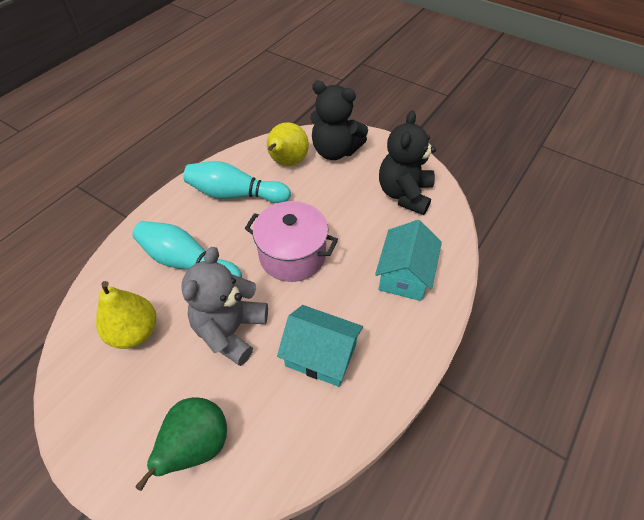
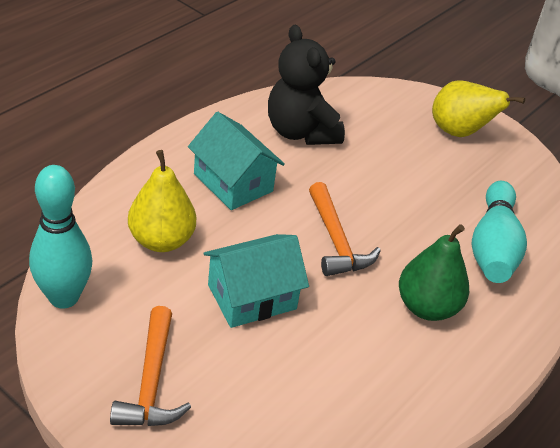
black teddy bear: [310,81,368,160] [379,110,436,215] = 2 -> [268,25,345,145] = 1
grey teddy bear: [182,247,268,366] = 1 -> none = 0
orange hammer: none = 0 -> [110,306,191,426] [309,182,381,276] = 2
pink pot: [244,201,338,282] = 1 -> none = 0

